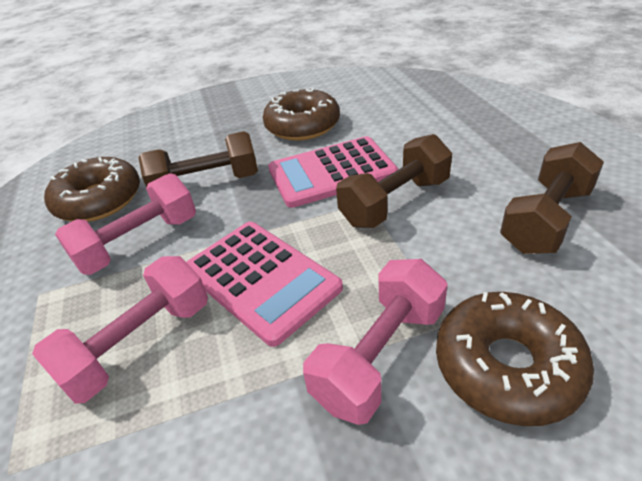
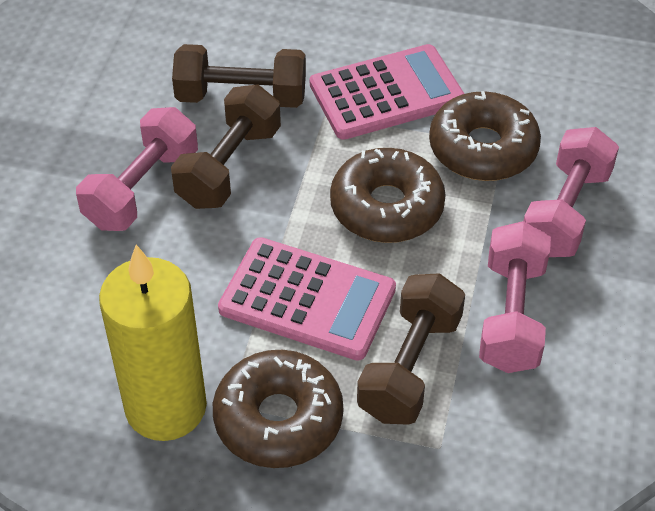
yellow candle: none = 0 -> [99,245,207,441] = 1

